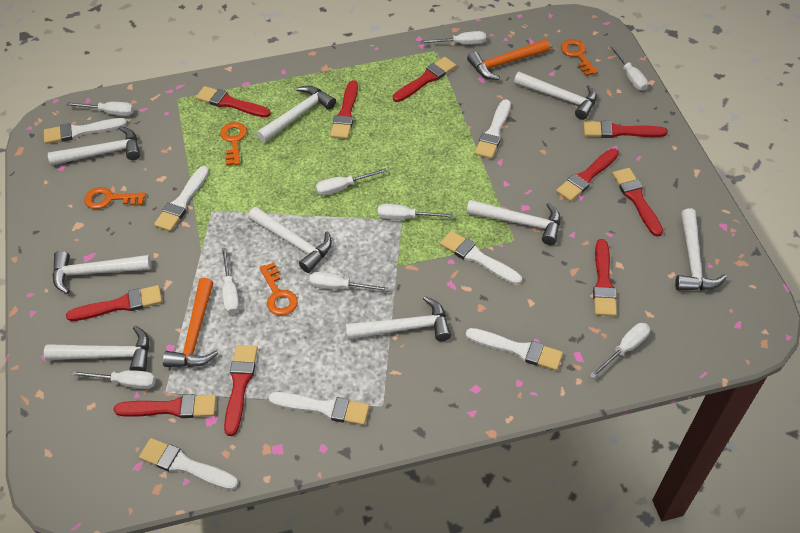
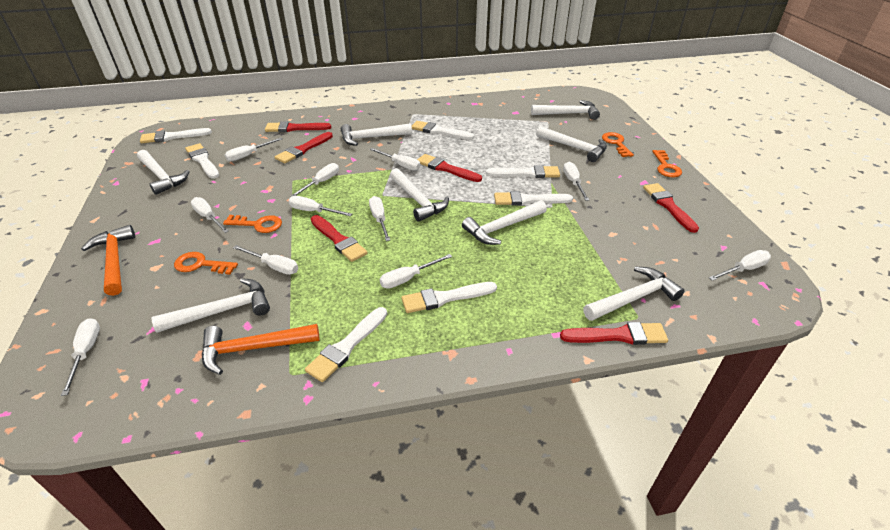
red brush: [66,285,162,321] [114,394,216,418] [196,86,271,118] [224,345,258,436] [330,80,358,139] [393,57,456,102] [556,148,619,202] [583,121,668,138] [593,239,617,316] [612,168,663,237] = 10 -> [265,121,331,132] [275,132,333,164] [311,215,368,262] [417,154,482,182] [560,322,668,345] [643,183,699,233] = 6
white hammer: [44,326,149,371] [48,126,140,166] [53,251,152,294] [248,207,332,273] [256,86,336,143] [346,296,451,341] [467,200,560,245] [514,72,597,120] [675,208,727,290] = 9 -> [137,150,190,195] [152,278,270,333] [341,123,412,146] [390,168,449,222] [462,200,547,245] [531,100,600,120] [536,126,607,162] [583,267,684,321] = 8
white screwdriver: [66,102,134,116] [71,370,156,389] [222,248,240,314] [309,272,389,291] [316,168,387,195] [377,204,454,220] [421,31,486,45] [590,323,650,378] [610,45,648,91] = 9 -> [61,318,100,396] [191,197,229,233] [225,138,282,161] [233,245,298,275] [289,196,352,216] [291,163,339,197] [369,196,390,241] [370,148,421,171] [380,254,452,289] [563,162,589,201] [709,250,771,281] = 11

